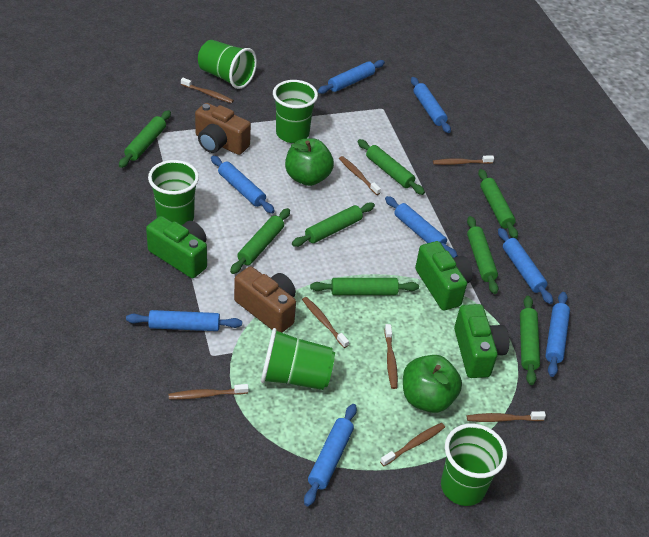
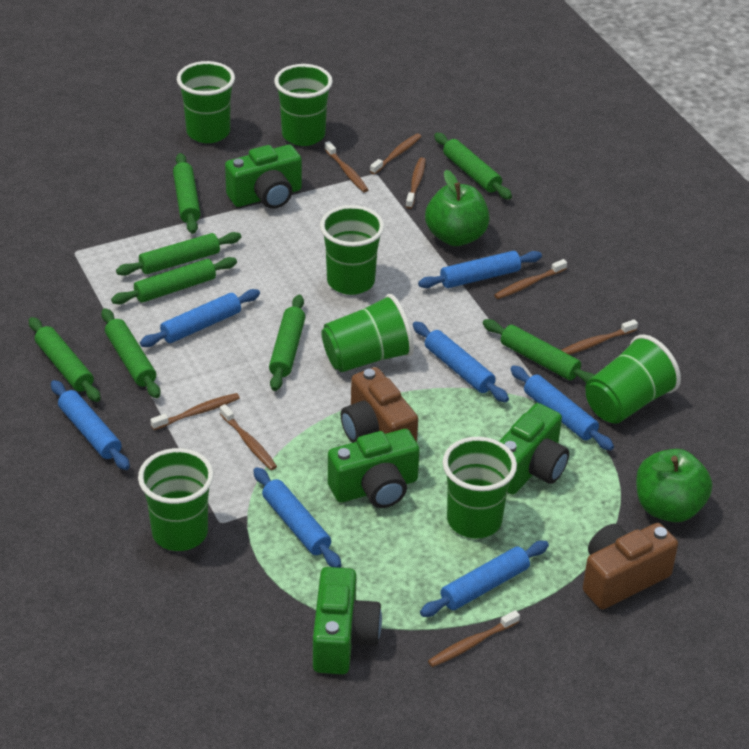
blue rolling pin: [126,310,242,331] [211,156,275,214] [304,404,357,507] [318,60,385,94] [385,196,458,258] [411,77,451,133] [498,228,553,304] [545,292,570,377] = 8 -> [51,380,130,470] [140,289,260,347] [253,467,341,568] [413,321,509,403] [418,251,542,288] [420,541,549,617] [510,365,614,451] = 7
green camera: [146,216,207,278] [415,241,473,310] [454,304,509,378] = 3 -> [225,145,302,209] [313,567,382,674] [328,429,420,508] [499,403,569,495] = 4
green cup: [148,160,199,225] [198,40,257,89] [261,328,335,390] [273,80,318,143] [441,424,507,506] = 5 -> [138,448,214,551] [177,61,235,143] [274,64,333,146] [320,205,384,295] [322,294,414,372] [442,437,517,538] [585,335,681,424] = 7

